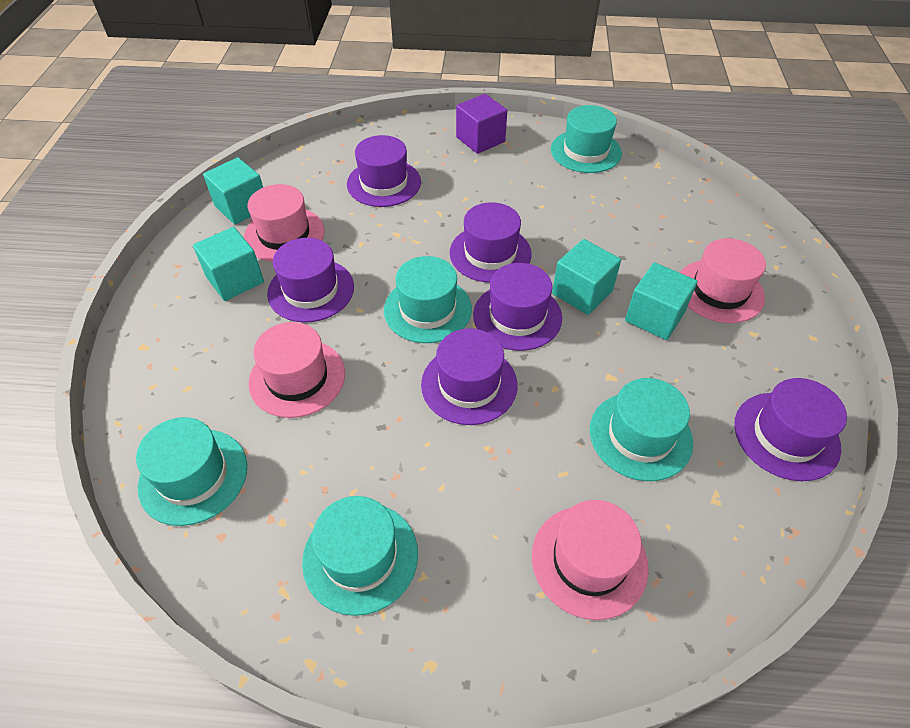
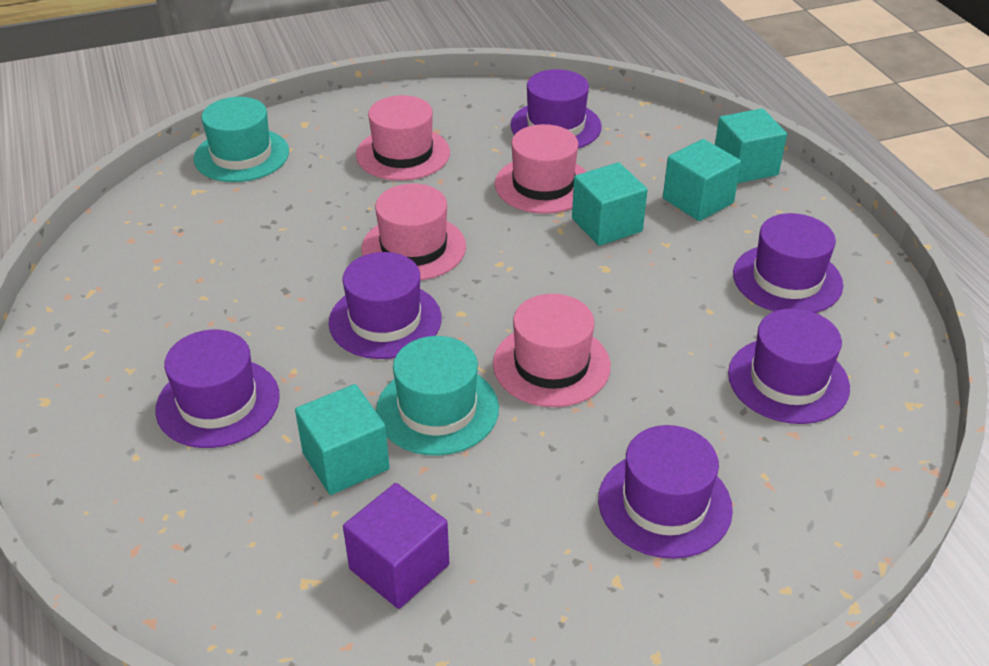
turquoise hat: [136,417,247,526] [302,496,418,616] [384,256,472,343] [551,105,622,173] [590,378,693,481] = 5 -> [194,97,289,182] [376,336,499,455] = 2

